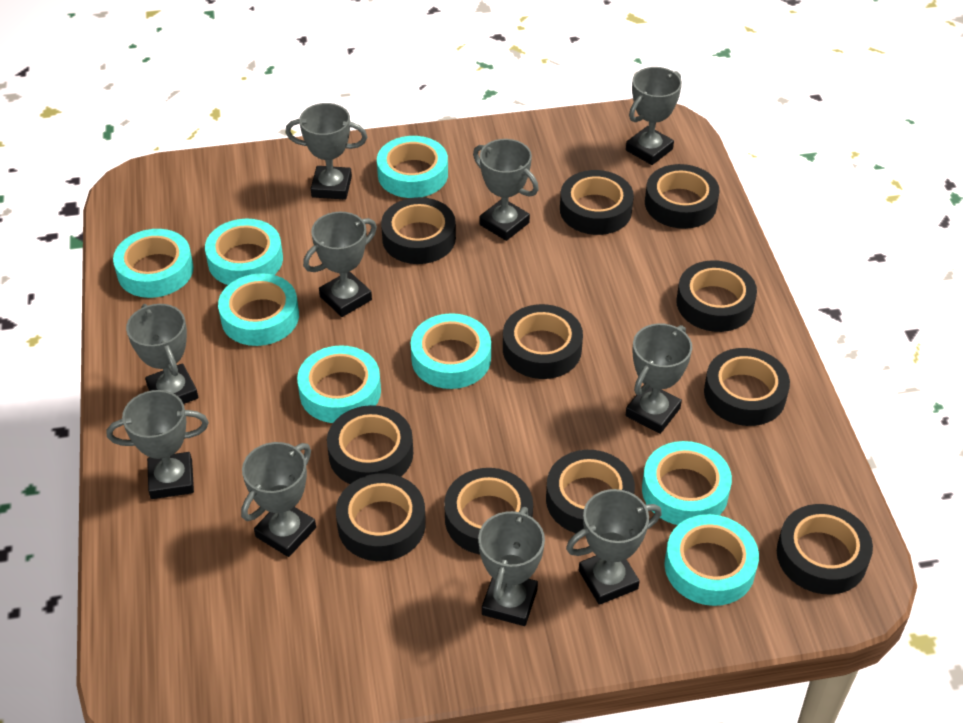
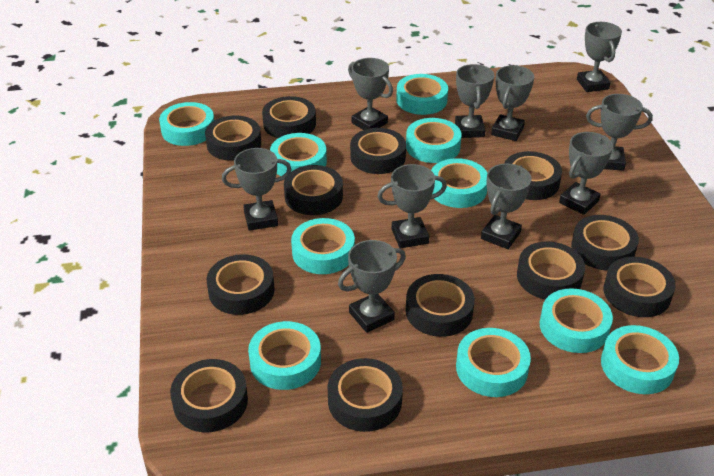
black tape: [327,405,413,484] [336,473,426,561] [381,197,456,264] [444,468,533,554] [503,304,583,379] [546,450,635,533] [560,170,634,235] [645,164,719,229] [676,260,757,332] [704,348,790,426] [777,504,873,595] = 11 -> [170,359,248,432] [205,115,261,161] [207,254,274,315] [262,96,316,138] [284,165,343,215] [328,358,403,432] [350,128,406,174] [406,274,475,337] [504,151,562,200] [517,242,585,299] [571,215,639,270] [604,257,676,317] = 12
turquoise tape: [113,229,194,298] [205,219,283,285] [218,273,299,346] [297,345,381,423] [377,136,448,198] [411,313,491,389] [642,441,732,525] [665,514,759,606] = 8 -> [159,102,214,146] [248,321,321,390] [270,133,327,176] [291,218,355,274] [396,74,448,115] [406,118,462,163] [431,158,487,208] [456,328,531,397] [540,288,613,353] [601,325,679,394] = 10

